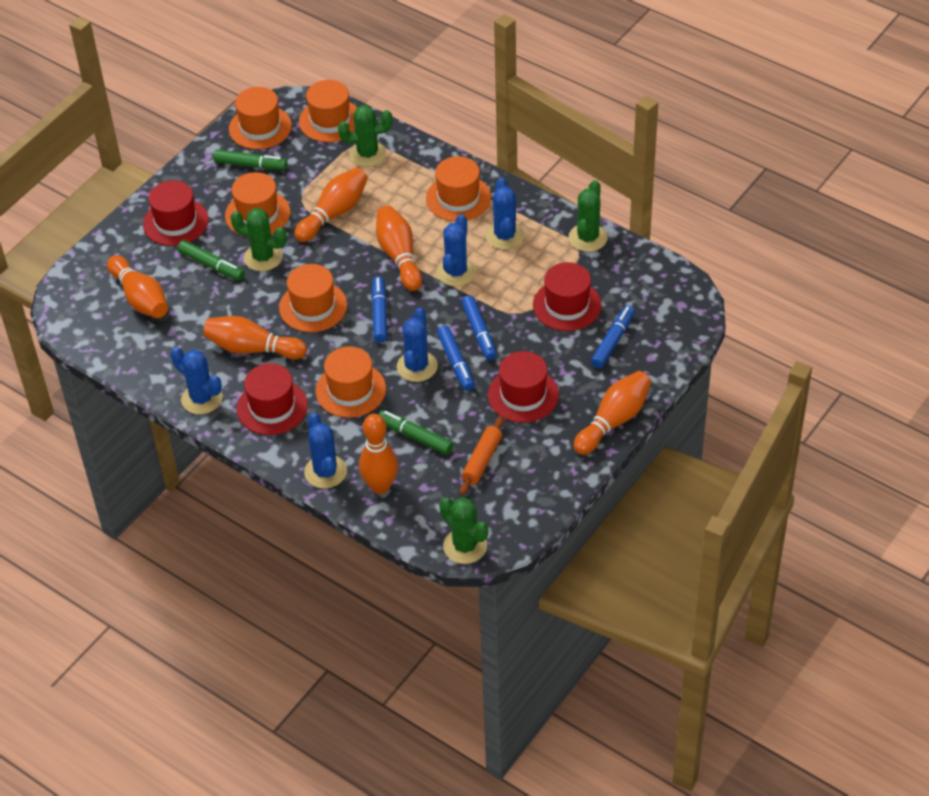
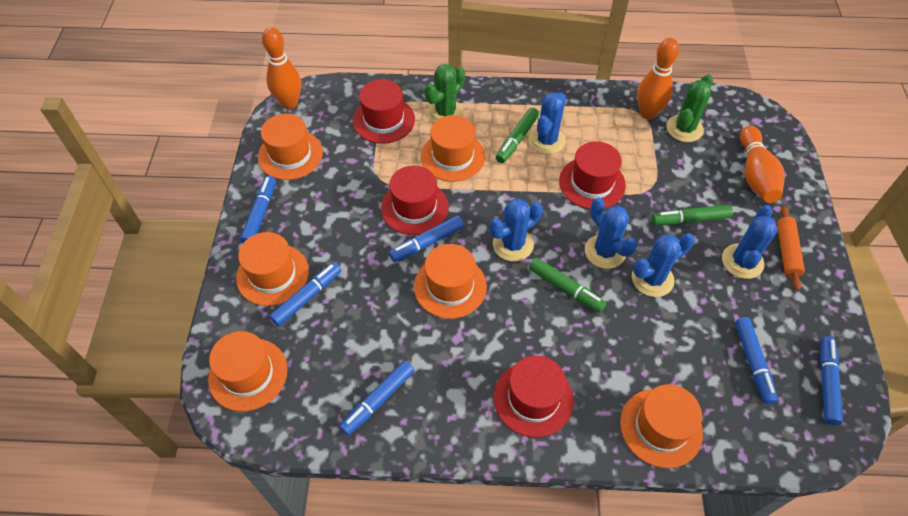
blue marker: [371,276,387,343] [437,325,475,391] [461,295,497,360] [591,306,635,368] = 4 -> [240,176,276,243] [269,262,341,327] [339,361,415,436] [389,216,464,262] [735,317,778,405] [820,336,843,425] = 6
green cactus: [230,208,287,271] [338,105,393,167] [439,497,489,564] [569,180,608,252] = 4 -> [425,64,465,122] [667,74,713,142] = 2
orange bowling pin: [107,255,168,318] [203,316,307,359] [294,168,368,242] [359,414,398,494] [376,205,422,291] [573,371,651,455] = 6 -> [262,27,301,109] [637,38,679,120] [740,126,785,203] = 3

